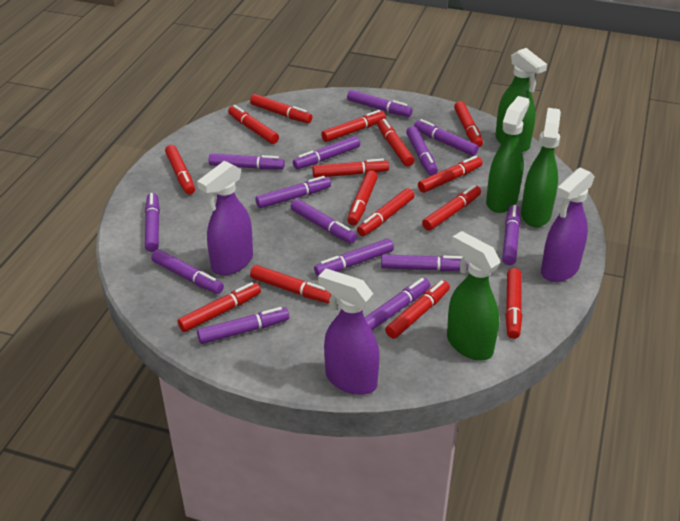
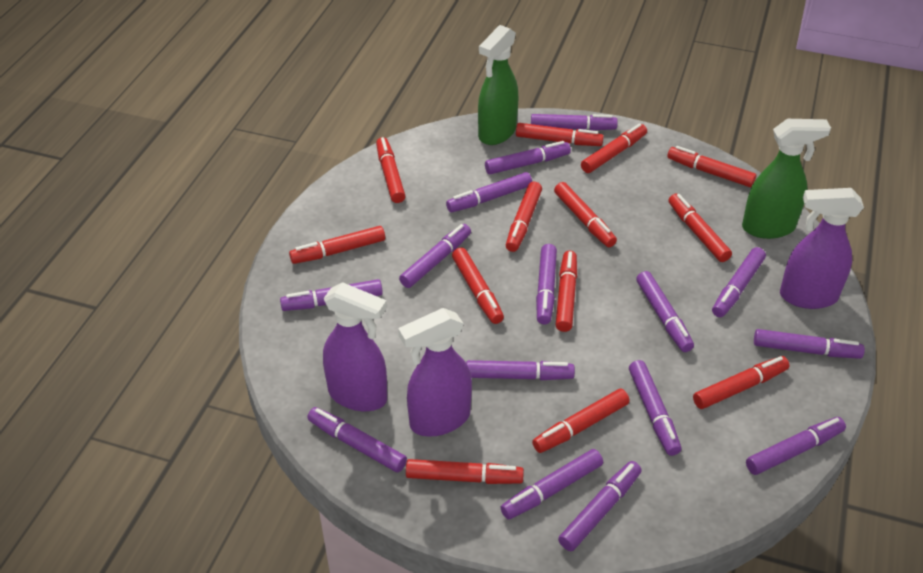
green spray bottle: [447,231,501,360] [486,96,530,213] [495,48,547,152] [521,108,561,227] = 4 -> [478,25,518,145] [742,119,831,239] = 2
purple marker: [145,193,160,252] [151,249,224,294] [197,307,289,344] [208,153,285,170] [255,176,331,208] [291,199,357,244] [293,136,360,169] [314,238,394,276] [347,90,413,117] [365,278,431,330] [381,254,468,271] [406,126,438,175] [414,119,479,156] [502,205,520,265] = 14 -> [280,279,383,311] [307,407,407,472] [399,224,471,288] [446,172,532,212] [466,360,575,380] [485,141,571,174] [500,449,603,519] [531,114,618,130] [536,244,557,324] [558,461,641,551] [629,360,681,456] [636,271,694,352] [712,247,766,317] [746,417,846,475] [754,329,865,359] = 15
red marker: [165,145,195,195] [177,282,261,332] [228,105,279,144] [250,94,312,123] [250,265,331,303] [312,158,389,178] [321,110,386,142] [347,170,378,225] [357,188,414,236] [377,119,415,166] [385,280,450,339] [418,156,483,193] [422,185,481,231] [454,101,483,147] [505,268,522,339] = 15 -> [289,226,385,264] [376,137,405,203] [406,459,524,484] [452,247,504,324] [506,182,542,252] [516,123,604,146] [532,389,630,453] [554,182,617,247] [556,251,577,332] [581,123,647,173] [667,146,756,187] [668,194,732,262] [693,356,789,409] = 13

